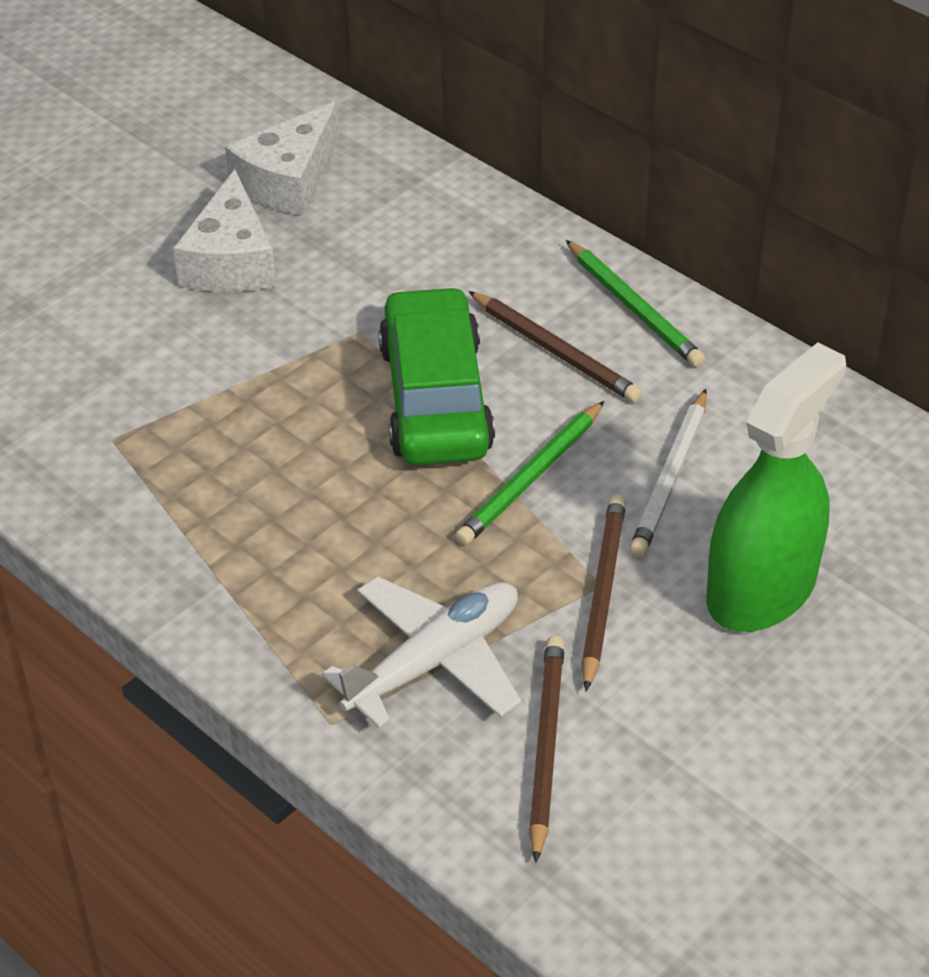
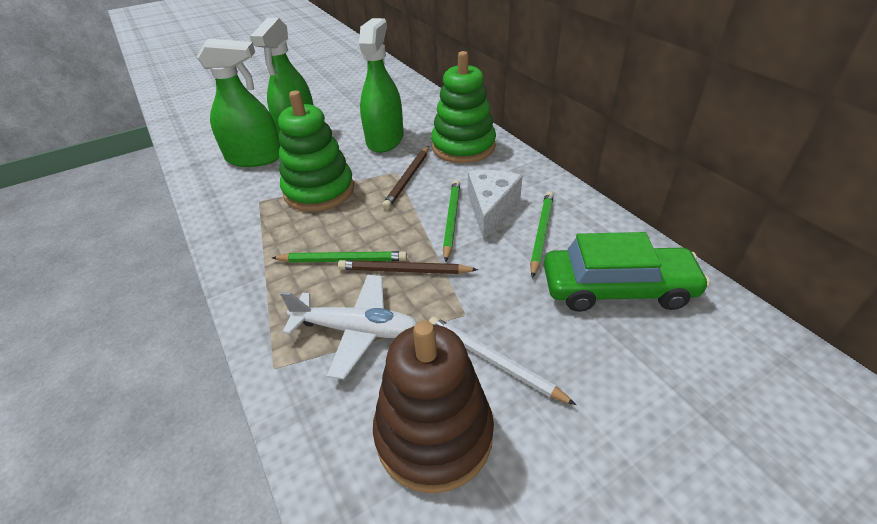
brown pencil: [468,291,642,403] [529,636,565,863] [582,494,626,692] = 3 -> [338,260,478,274] [382,146,429,209] = 2
brown stacking toy: none = 0 -> [373,320,494,493] = 1
green pencil: [455,401,604,546] [566,240,705,367] = 2 -> [272,251,407,262] [443,180,460,262] [530,191,554,278] = 3
green spray bottle: [706,342,846,632] = 1 -> [197,39,281,167] [250,18,313,136] [359,18,404,153] = 3
green stacking toy: none = 0 -> [278,91,354,212] [431,51,496,163] = 2
white cheese: [173,169,276,292] [225,101,339,216] = 2 -> [468,170,523,240] = 1

